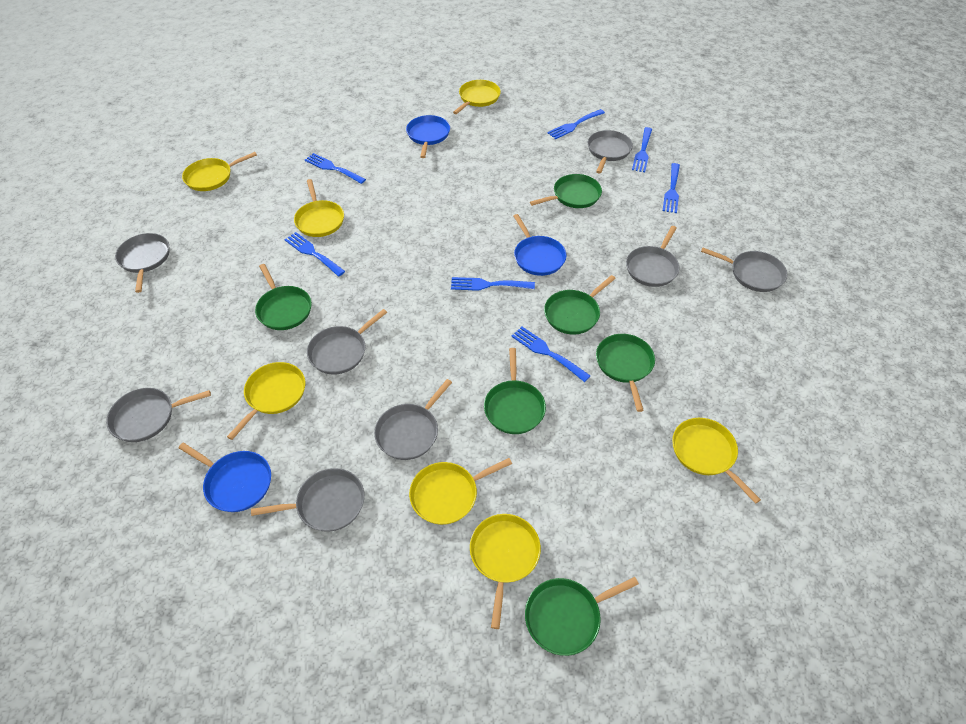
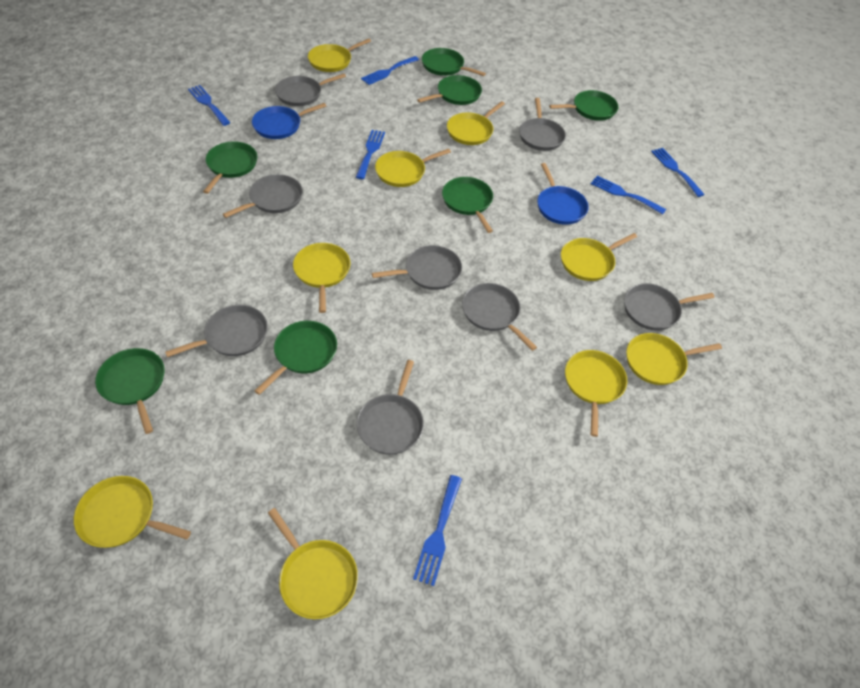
blue fork: [284,232,345,276] [305,153,366,184] [451,277,535,291] [511,327,590,382] [547,109,605,139] [632,127,652,172] [663,163,680,213] = 7 -> [188,85,231,126] [356,130,385,179] [361,56,419,85] [413,475,462,586] [591,176,666,214] [651,148,705,197] = 6
blue pan: [179,443,271,512] [406,115,450,158] [514,214,566,276] = 3 -> [252,103,326,139] [537,163,589,225] = 2
green pan: [255,264,312,330] [484,348,546,434] [525,577,639,656] [530,174,602,208] [544,275,616,335] [596,334,655,412] = 6 -> [95,348,164,434] [203,141,257,194] [255,321,337,395] [417,75,482,105] [422,48,486,76] [442,177,493,233] [549,90,618,121] = 7
yellow pan: [182,152,257,191] [227,362,305,440] [294,179,344,237] [409,458,512,525] [453,80,501,114] [470,514,541,629] [672,418,761,504] = 7 -> [74,476,191,548] [268,508,358,619] [293,243,351,313] [308,39,371,72] [375,149,451,187] [447,101,505,145] [561,233,637,281] [565,350,627,437] [626,333,722,385] = 9

